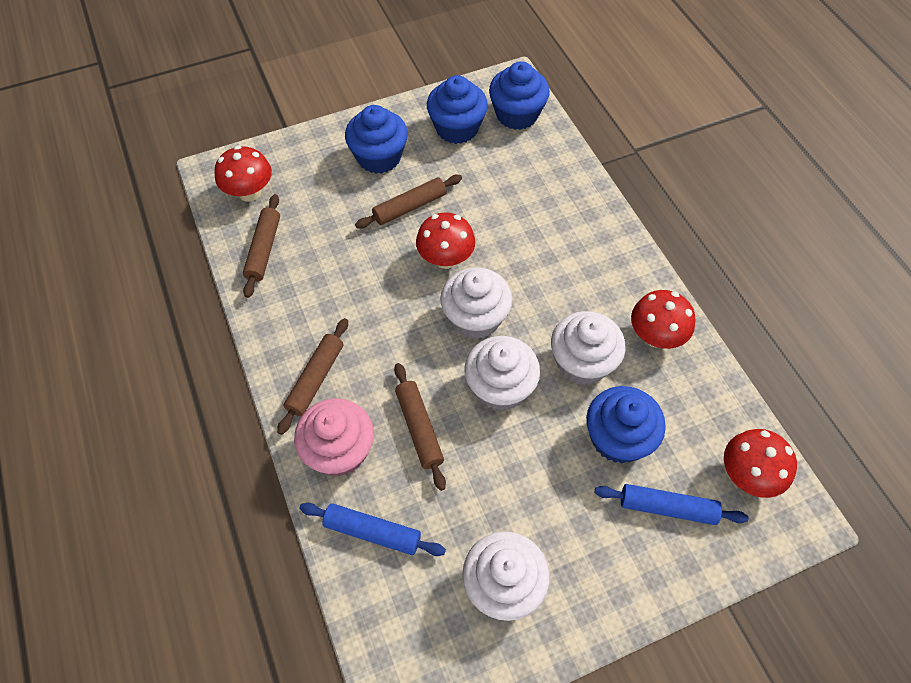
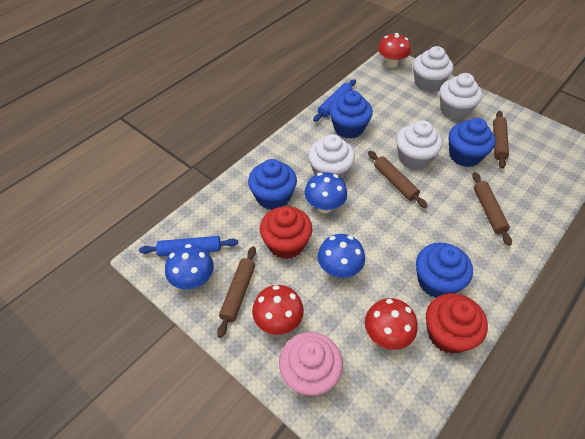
blue mushroom: none = 0 -> [165,244,214,289] [304,172,347,213] [318,234,365,278] = 3
red cupcake: none = 0 -> [260,206,312,259] [426,293,488,354] = 2
red mushroom: [214,146,272,202] [416,212,475,269] [631,290,696,349] [724,429,797,498] = 4 -> [252,285,304,335] [365,298,418,350] [378,33,411,68] = 3

